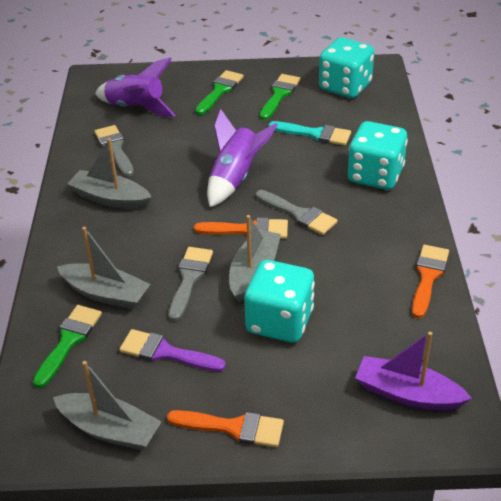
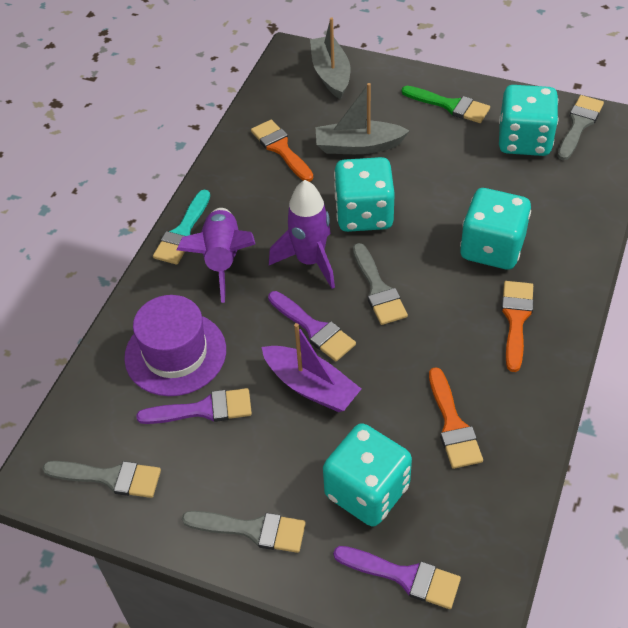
green brush: [33,305,102,388] [195,70,244,115] [260,74,300,120] = 3 -> [401,86,490,123] = 1
grey boat: [53,361,162,450] [57,227,150,309] [67,138,152,209] [229,215,281,302] = 4 -> [310,17,350,99] [315,83,409,154] = 2
grey brush: [94,125,134,177] [168,247,213,321] [256,190,337,235] = 3 -> [42,461,161,498] [182,511,306,553] [353,243,408,325] [557,95,604,160] = 4
purple brush: [119,329,226,372] = 1 -> [136,388,252,424] [268,291,356,361] [333,546,461,609] = 3
purple hat: none = 0 -> [124,295,226,396] = 1
turquoise dice: [244,260,315,343] [319,37,374,98] [348,121,408,190] = 3 -> [323,423,412,526] [334,157,395,232] [460,188,531,270] [499,85,559,156] = 4

